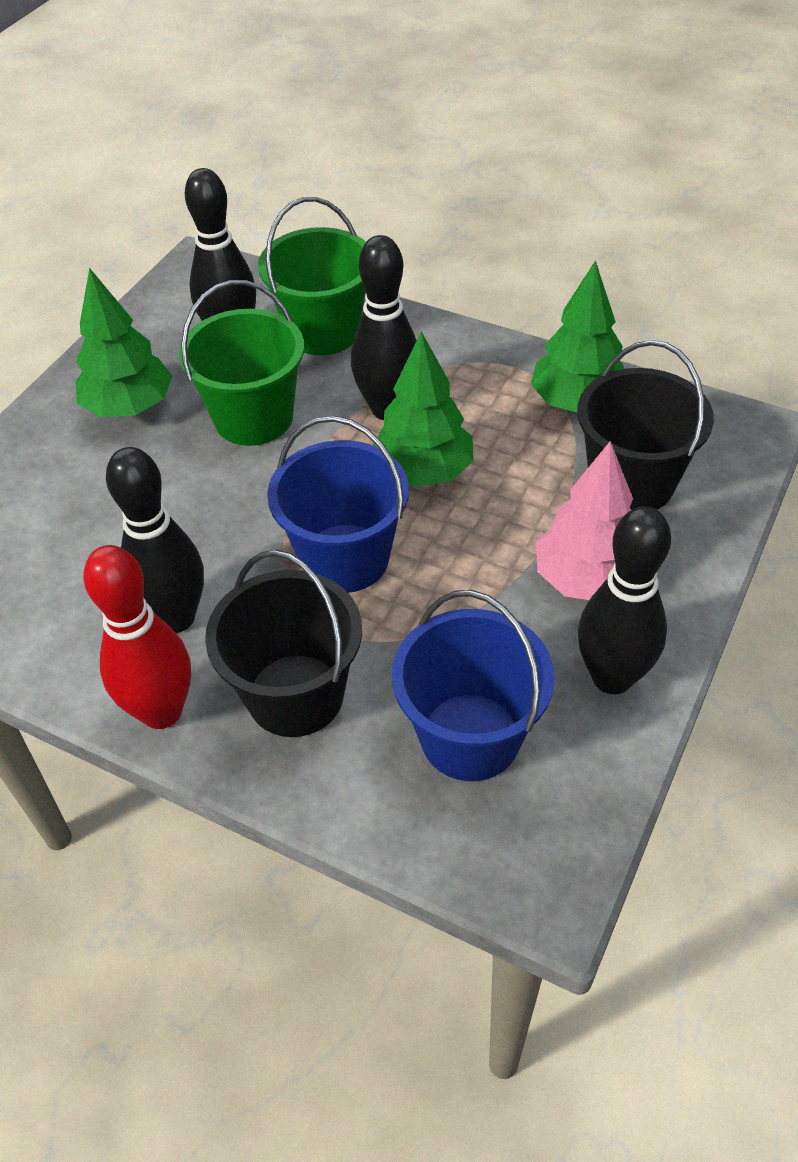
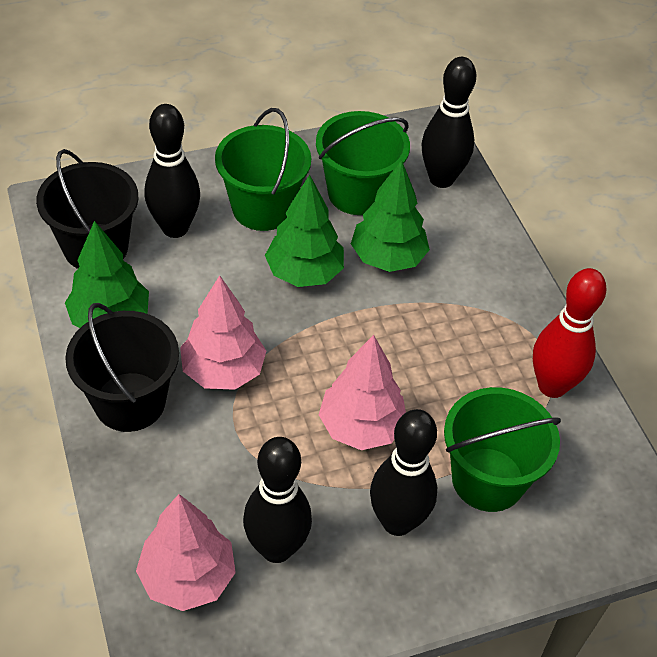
blue bucket: [267,416,409,593] [392,590,555,781] = 2 -> none = 0
green bucket: [179,280,304,446] [258,197,366,355] = 2 -> [215,108,311,231] [316,111,410,215] [444,387,561,512] = 3
pink tree: [536,441,633,600] = 1 -> [136,494,236,611] [180,275,266,390] [319,335,406,450] = 3

